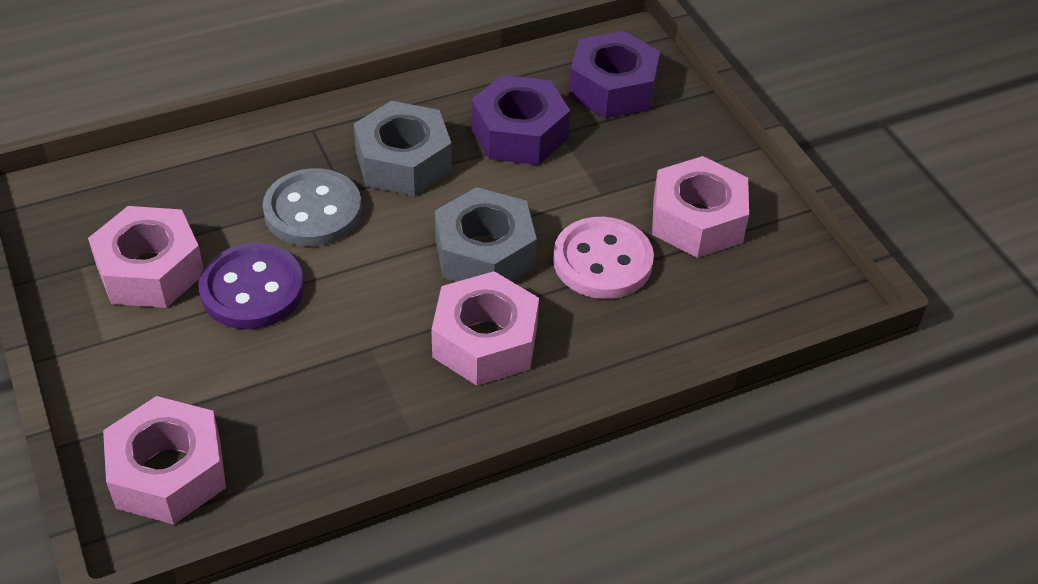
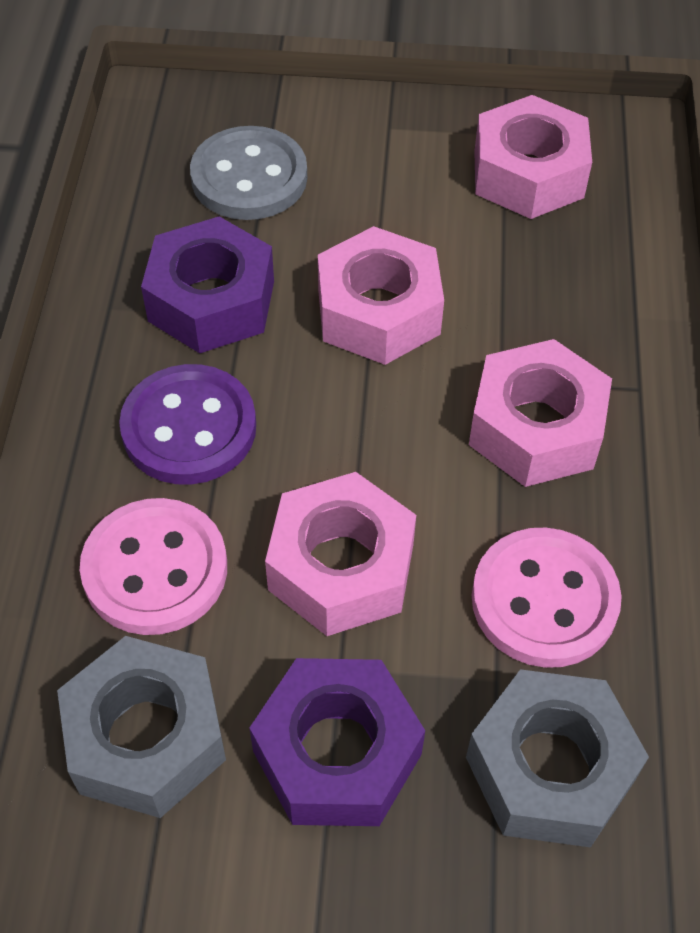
pink button: [553,217,654,299] = 1 -> [80,498,227,635] [472,528,622,668] = 2

